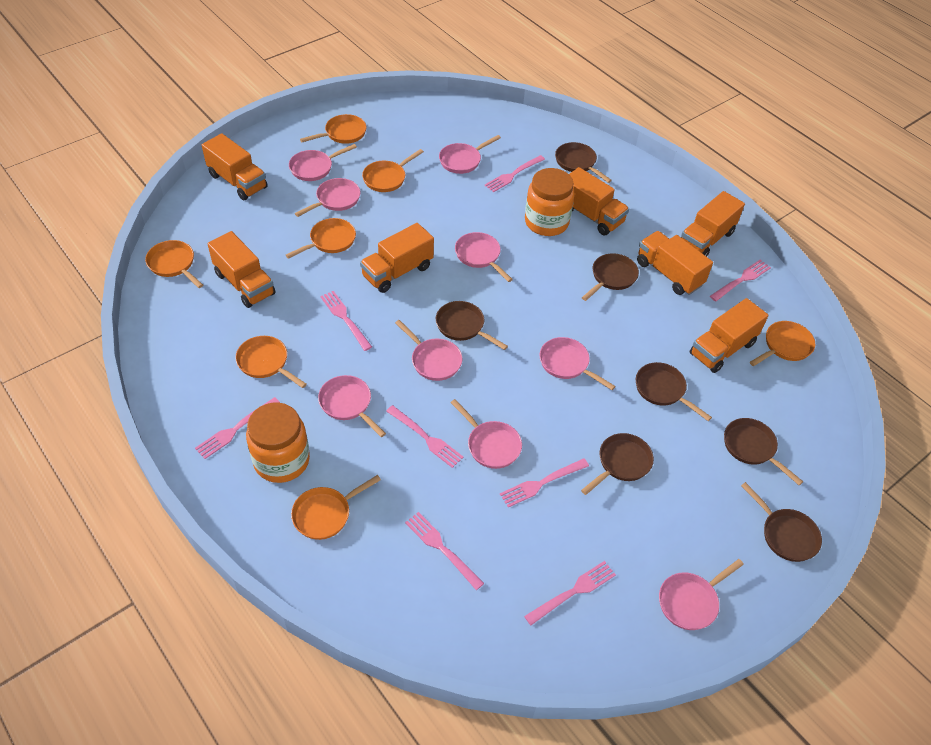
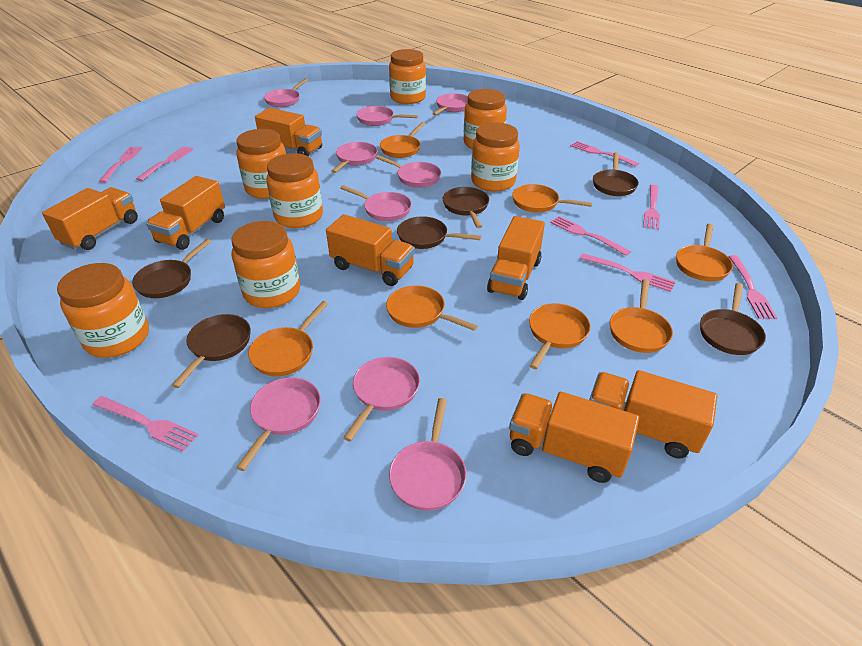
brown pan: [436,301,508,350] [555,142,612,183] [581,433,654,495] [582,253,639,301] [636,362,712,421] [724,418,803,485] [741,482,822,562] = 7 -> [132,239,212,298] [171,314,251,388] [397,216,482,249] [443,187,489,228] [593,152,639,196] [700,283,766,355] = 6
orange jar: [246,403,310,483] [525,168,575,236] = 2 -> [57,263,149,358] [232,221,300,308] [236,129,286,199] [266,153,323,228] [389,49,426,104] [464,89,507,149] [471,122,520,191] = 7

